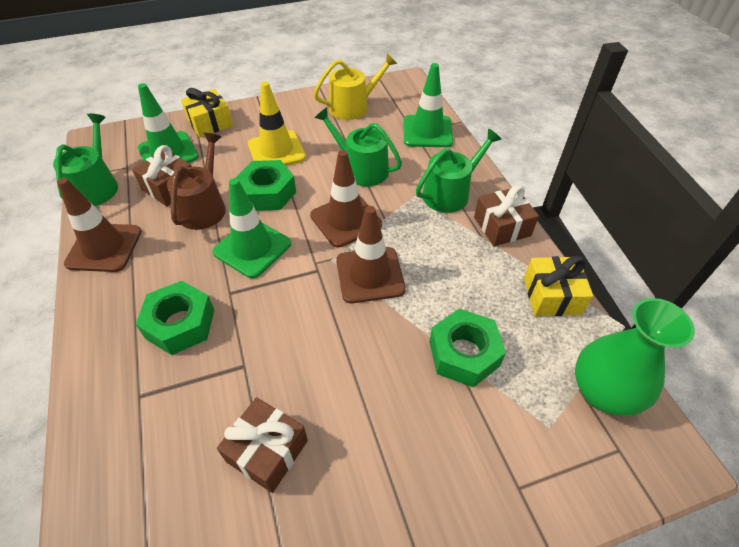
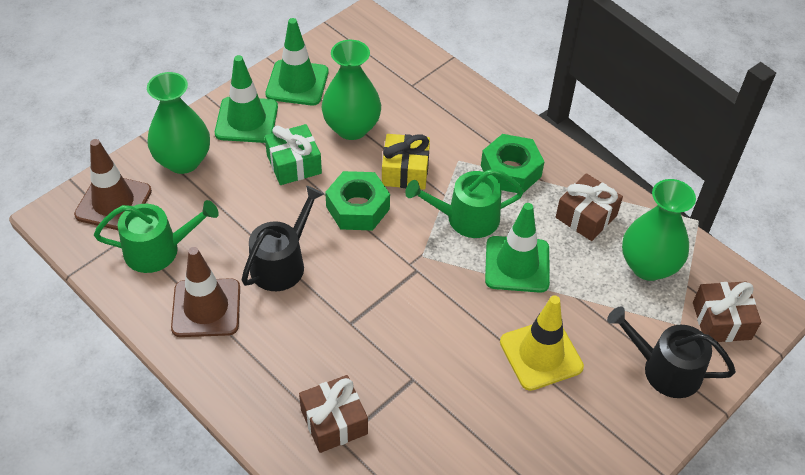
black watering can: none = 0 -> [241,186,324,291] [607,306,736,398] = 2
brown traffic cone: [57,178,142,272] [310,150,382,248] [336,206,406,303] = 3 -> [74,139,152,230] [171,247,240,337] = 2
brown watering can: [167,133,226,230] = 1 -> none = 0
green gift: none = 0 -> [265,124,322,185] = 1
green nut: [136,281,214,355] [235,160,296,211] [429,309,506,387] = 3 -> [325,171,390,231] [481,134,545,193] = 2
green vase: [575,298,695,416] = 1 -> [147,72,210,174] [322,40,381,140] [622,179,696,281] = 3
green watering can: [53,113,118,206] [315,107,402,187] [416,129,502,213] = 3 -> [94,200,219,273] [405,169,524,238] = 2
yellow gift: [181,88,233,137] [524,256,593,316] = 2 -> [382,134,430,189] = 1
yellow watering can: [314,53,397,120] = 1 -> none = 0

